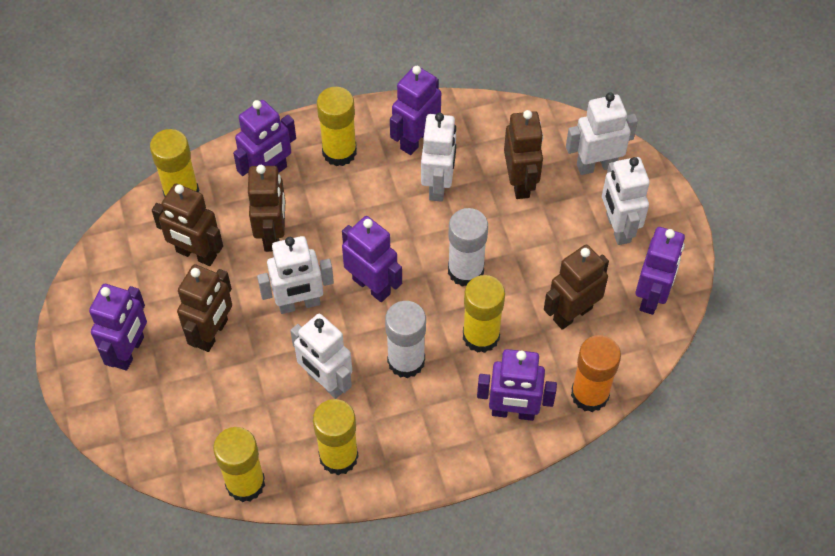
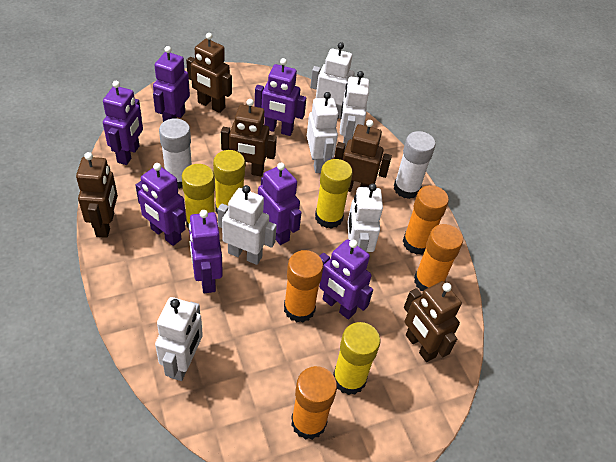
orange glue stick: [571,335,621,412] = 1 -> [284,250,324,322] [291,366,337,440] [403,185,449,255] [414,224,463,291] = 4
purple robot: [89,284,147,371] [233,100,296,176] [342,216,402,302] [390,66,441,155] [477,349,557,421] [635,227,685,315] = 6 -> [103,81,143,165] [135,163,186,246] [153,46,190,122] [189,210,223,293] [255,58,306,136] [258,163,302,245] [319,239,373,320] = 7
white robot: [257,236,334,314] [290,314,352,399] [421,113,456,202] [566,93,638,175] [602,157,650,245] = 5 -> [155,297,203,381] [218,185,277,265] [307,92,339,173] [310,42,357,119] [340,71,369,148] [348,183,383,252] = 6
yellow glue stick: [150,129,199,197] [213,427,265,502] [313,399,359,475] [317,87,357,166] [463,275,505,353] = 5 -> [182,164,215,228] [213,150,245,213] [315,159,353,229] [333,322,380,395] = 4

